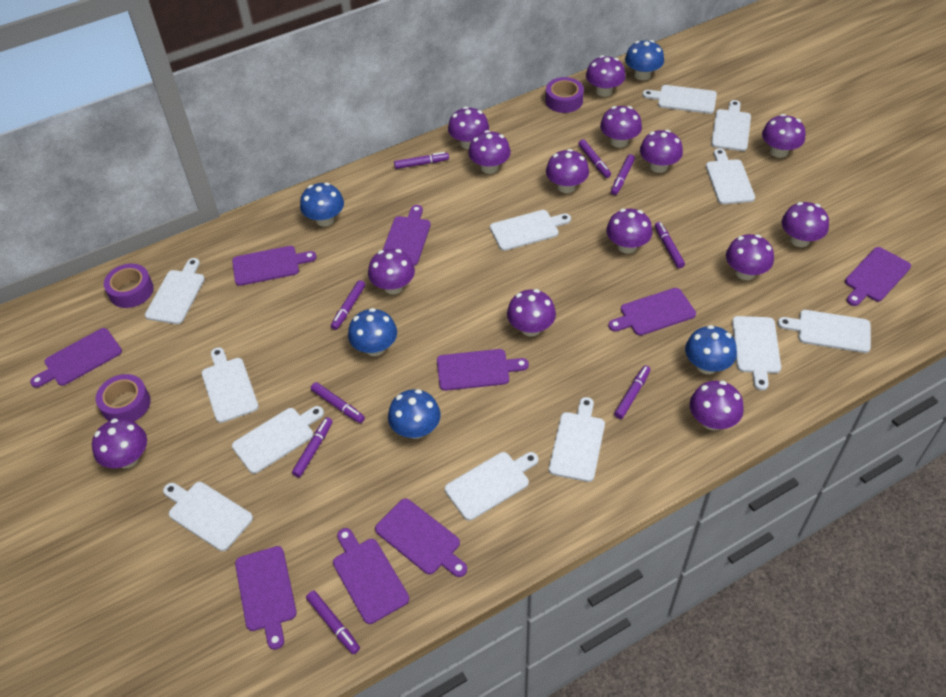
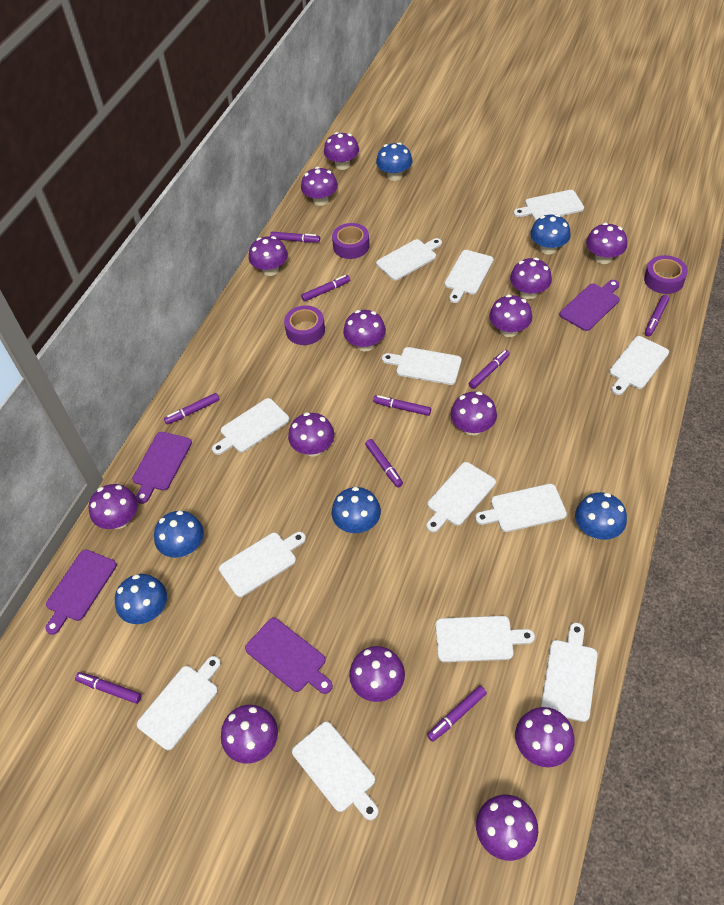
blue mushroom: [300,182,344,227] [348,308,397,356] [388,389,441,439] [625,40,664,80] [685,325,737,374] = 5 -> [115,574,167,624] [154,511,204,558] [332,487,381,533] [376,142,413,181] [530,214,571,255] [575,492,627,540] = 6
purple cutting board: [30,328,122,388] [232,246,316,286] [235,546,297,650] [333,528,409,624] [375,499,467,577] [383,205,431,266] [437,349,529,391] [608,288,696,336] [845,247,911,306] = 9 -> [45,550,117,635] [132,432,192,504] [245,618,333,694] [560,280,619,331] = 4
white cutting board: [145,258,205,324] [163,482,253,551] [202,347,259,423] [232,406,324,474] [445,452,538,521] [490,210,571,251] [549,397,605,482] [642,85,717,114] [706,148,755,204] [711,100,751,151] [732,316,781,391] [777,310,871,353] = 12 -> [137,656,221,750] [212,398,289,455] [219,532,306,597] [292,721,379,820] [376,238,442,281] [382,347,462,385] [426,462,496,532] [436,616,535,662] [444,250,494,303] [475,484,567,532] [514,190,584,220] [541,623,598,722] [609,336,669,395] = 13

